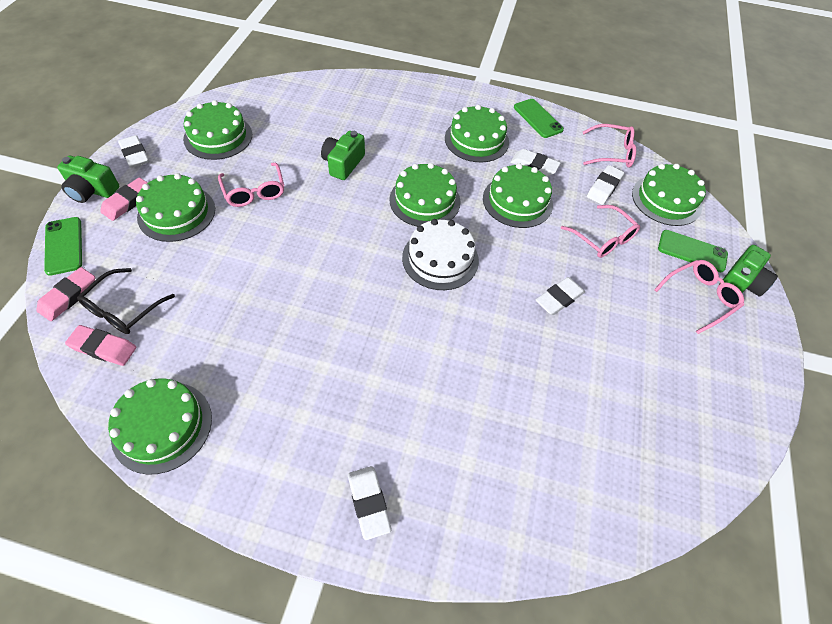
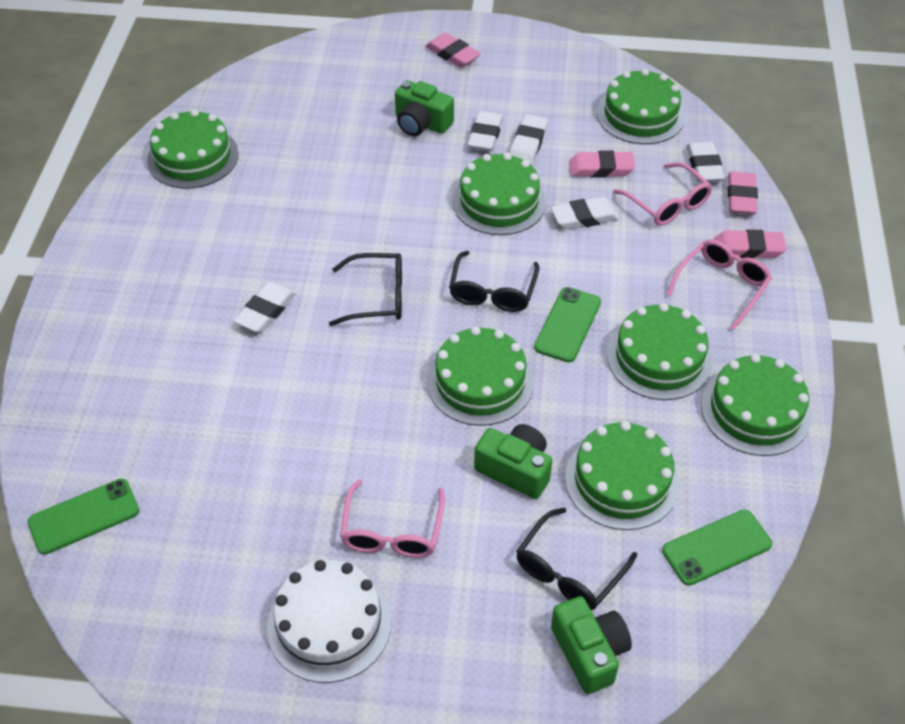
black glasses: [77,268,175,334] = 1 -> [329,253,402,326] [449,251,540,312] [516,508,637,610] = 3
pink eraser: [36,267,95,321] [65,325,136,366] [100,177,148,221] = 3 -> [425,33,481,67] [569,151,635,178] [714,229,786,258] [728,172,758,214] = 4
pink glasses: [218,163,284,207] [561,205,640,258] [583,124,636,167] [654,260,744,334] = 4 -> [340,479,445,558] [613,162,712,226] [666,239,772,330] = 3

